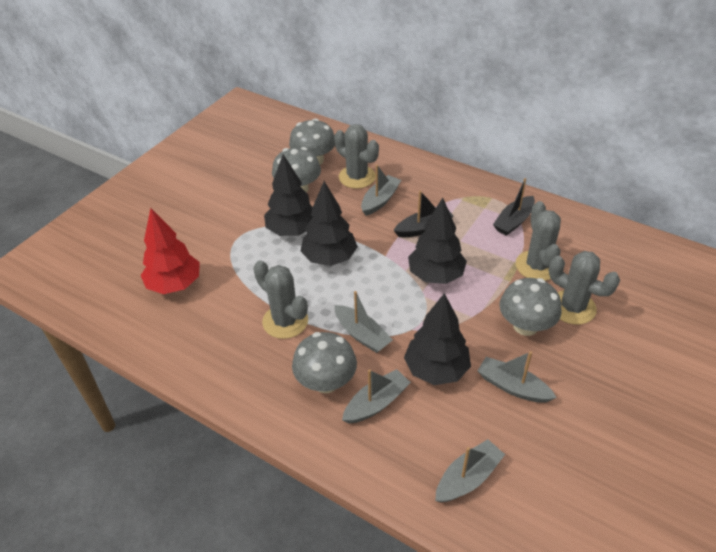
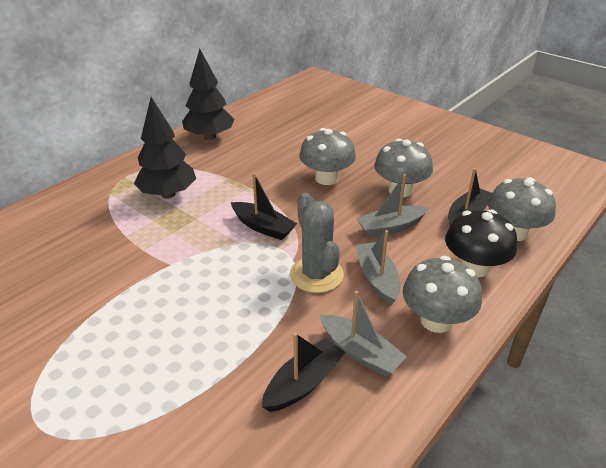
black boat: [393,190,454,237] [493,178,535,236] = 2 -> [231,173,297,240] [262,333,345,412] [448,168,492,225] = 3
black mushroom: none = 0 -> [445,209,517,277] = 1
black tree: [264,154,313,236] [300,181,358,266] [404,293,471,385] [408,198,467,284] = 4 -> [134,97,196,199] [182,49,234,140] = 2
grey boat: [335,291,393,353] [342,369,411,424] [361,165,401,216] [435,439,505,503] [478,351,557,403] = 5 -> [320,291,407,376] [356,174,428,237] [356,230,400,305] = 3
grey cactus: [253,260,308,339] [334,124,379,189] [516,201,561,281] [549,251,620,325] = 4 -> [290,193,344,293] = 1
red tree: [141,208,200,294] = 1 -> none = 0

